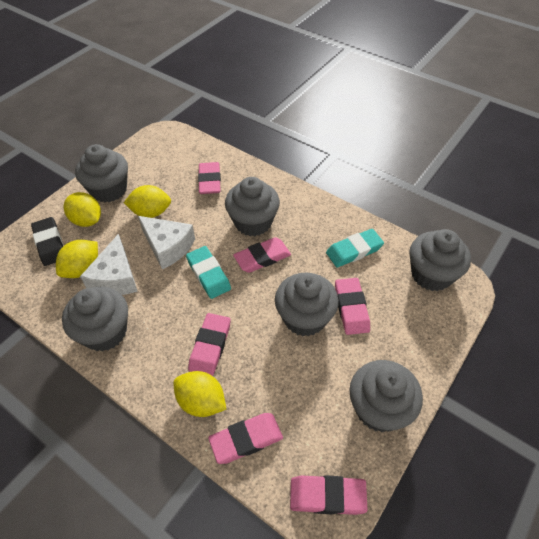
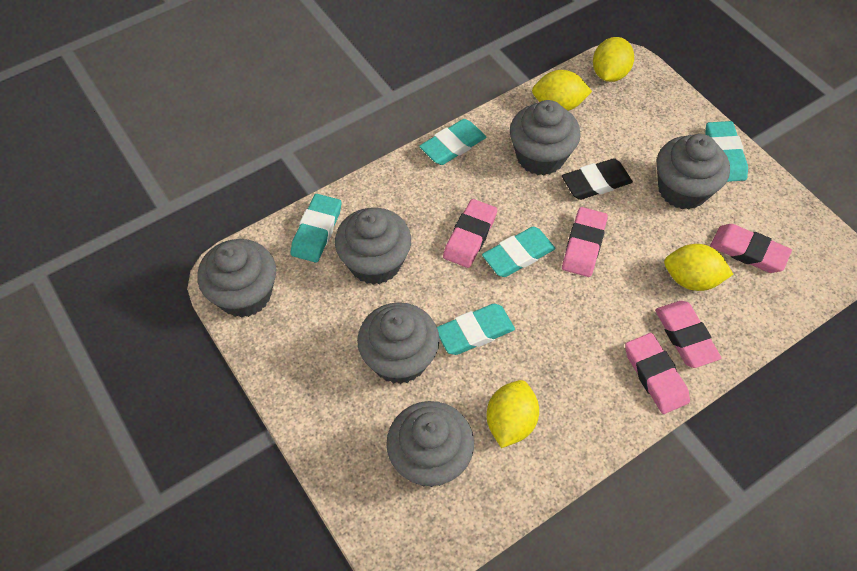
pink eraser: [188,313,231,376] [198,162,221,194] [208,413,283,464] [233,237,291,273] [290,475,368,515] [335,278,370,335] = 6 -> [443,199,497,268] [562,207,608,277] [625,333,690,414] [655,301,721,368] [710,224,792,273] = 5
turquoise eraser: [186,246,231,299] [326,229,384,267] = 2 -> [291,194,341,263] [419,119,486,165] [437,304,515,355] [482,227,555,277] [705,121,748,182] = 5
white cheese: [80,234,138,295] [138,216,195,269] = 2 -> none = 0

